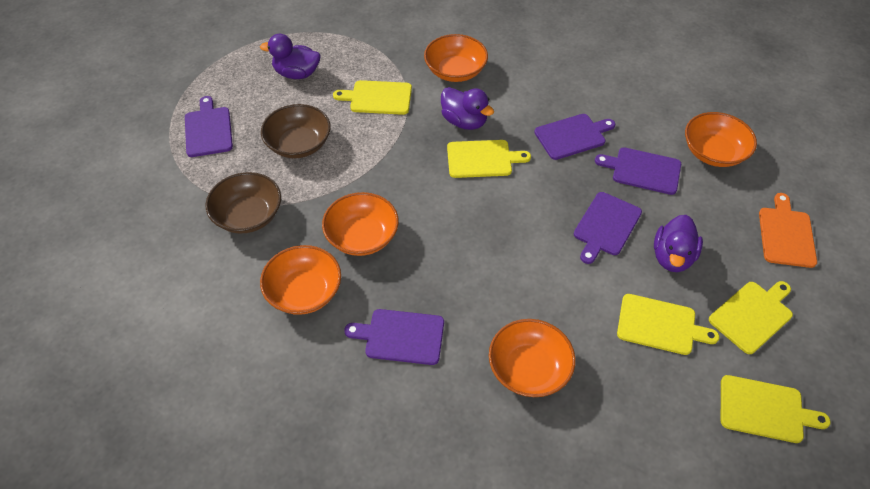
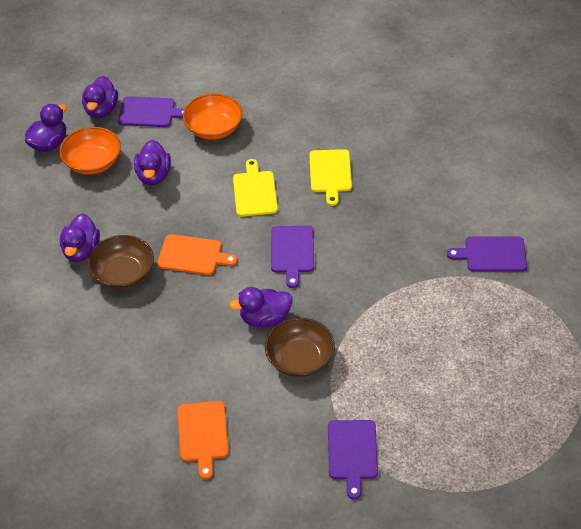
orange bowl: [260,245,341,315] [322,192,399,256] [424,34,488,82] [489,319,576,397] [685,112,757,167] = 5 -> [59,127,121,175] [183,93,243,140] = 2
orange cutting board: [759,193,817,268] = 1 -> [157,234,237,275] [178,401,229,479] = 2
purple cutting board: [185,96,233,157] [344,309,444,365] [534,114,615,160] [574,192,642,264] [595,147,681,195] = 5 -> [118,96,185,127] [271,226,314,288] [328,420,378,499] [447,236,527,272] = 4
purple duck: [260,34,320,79] [441,87,494,130] [654,215,703,272] = 3 -> [25,104,67,152] [60,213,100,262] [82,76,118,118] [134,140,171,185] [230,287,292,327] = 5
yellow cutting board: [333,80,412,115] [447,140,531,178] [617,294,719,355] [709,281,793,354] [721,375,831,443] = 5 -> [233,159,278,217] [309,149,352,206] = 2

